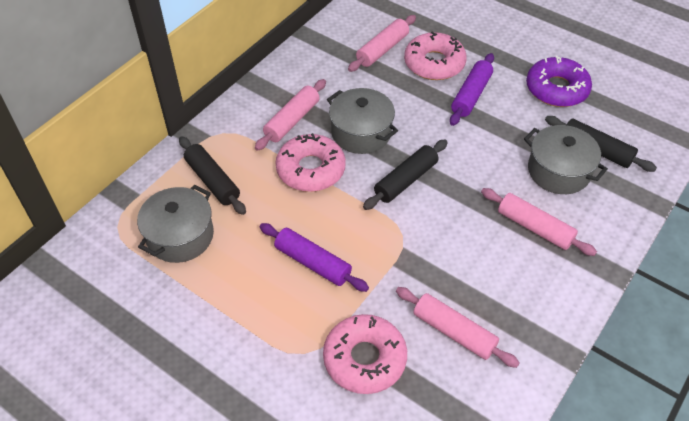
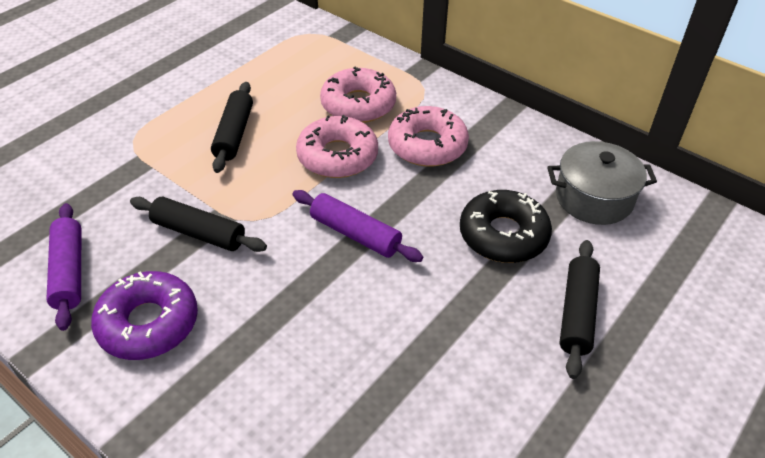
black donut: none = 0 -> [460,190,552,263] = 1
grey pot: [137,185,214,263] [327,88,398,154] [524,125,608,194] = 3 -> [547,141,657,225] = 1
pink rolling pin: [255,79,326,151] [348,15,416,72] [396,287,519,368] [481,188,597,256] = 4 -> none = 0

